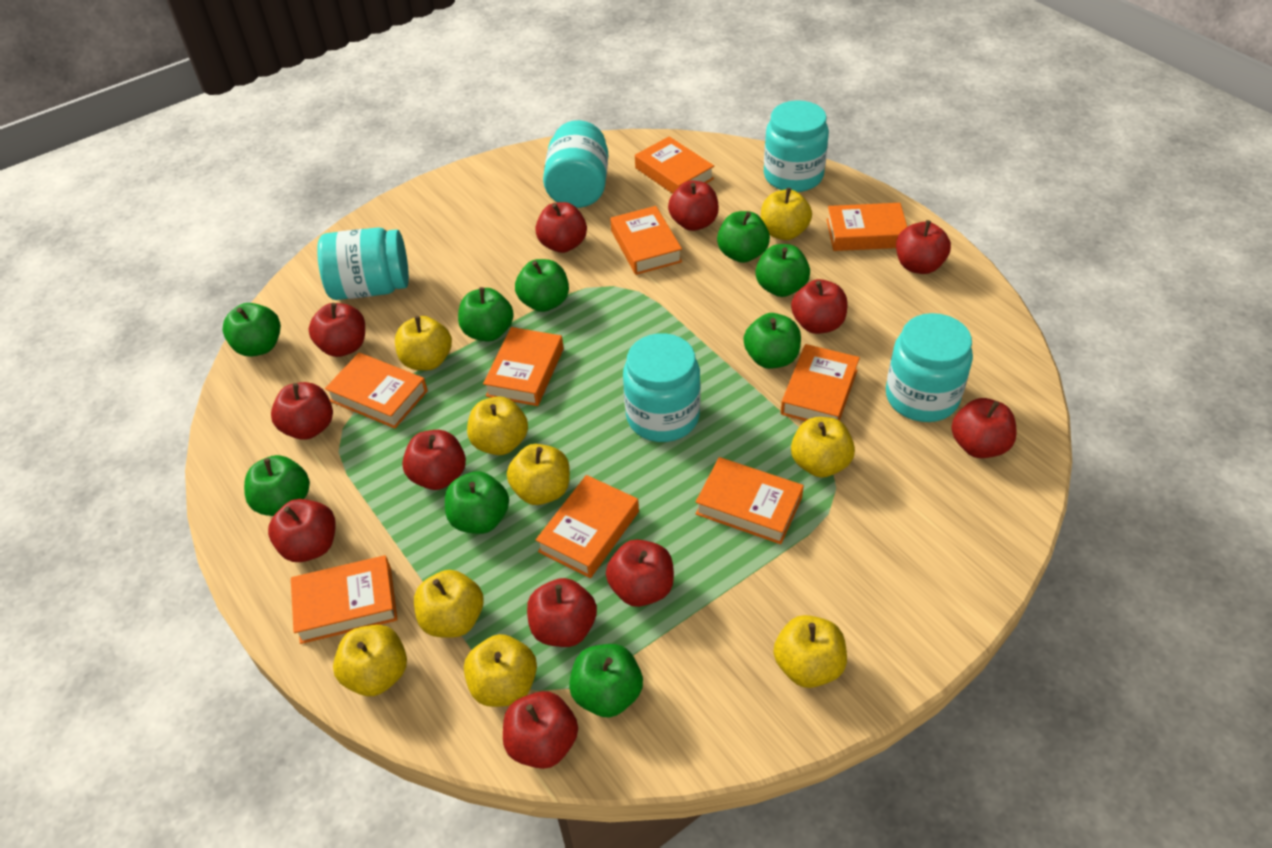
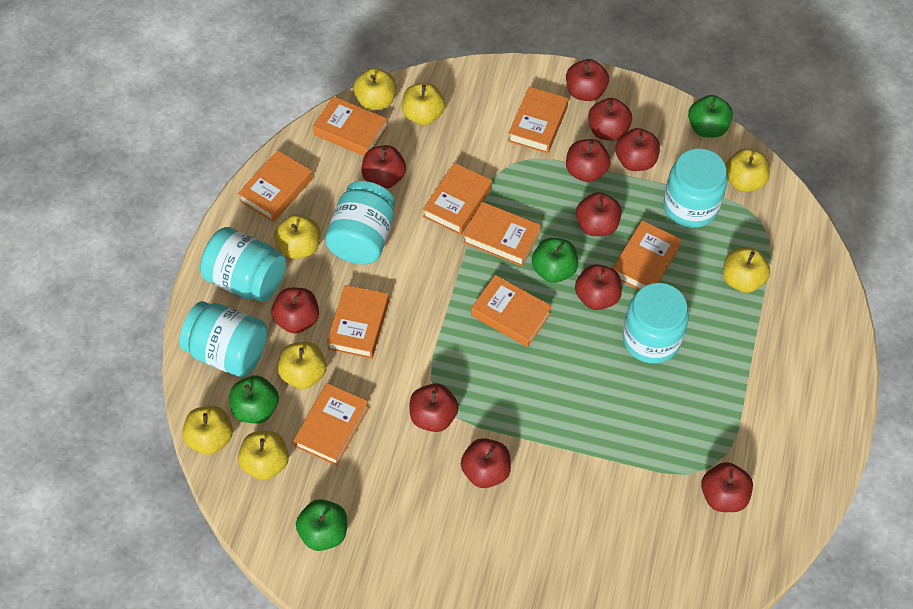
green apple: [222,303,281,357] [244,455,310,516] [445,471,509,534] [458,287,514,342] [515,259,569,312] [569,644,643,717] [717,211,770,263] [744,313,801,369] [756,244,810,297] = 9 -> [230,375,279,424] [296,499,347,551] [532,238,578,283] [688,95,733,138] = 4
red apple: [268,499,336,562] [271,382,333,440] [309,303,365,357] [402,430,466,490] [503,691,578,769] [527,578,597,647] [535,202,587,253] [606,539,674,607] [668,181,719,231] [791,279,848,334] [896,220,951,274] [951,398,1017,458] = 12 -> [271,288,319,334] [362,145,406,189] [410,383,459,432] [461,438,511,488] [566,59,609,101] [566,139,611,182] [575,264,622,310] [576,192,622,236] [588,98,632,141] [615,128,660,171] [701,462,753,512] = 11
yellow apple: [333,625,407,696] [395,316,452,370] [414,570,484,638] [464,634,537,707] [467,396,528,455] [507,444,570,505] [761,188,812,240] [774,615,847,688] [791,417,855,478] = 9 -> [182,406,233,455] [238,431,289,480] [274,214,320,259] [278,342,327,389] [353,68,397,110] [402,83,445,125] [723,248,770,293] [725,148,770,192] = 8

